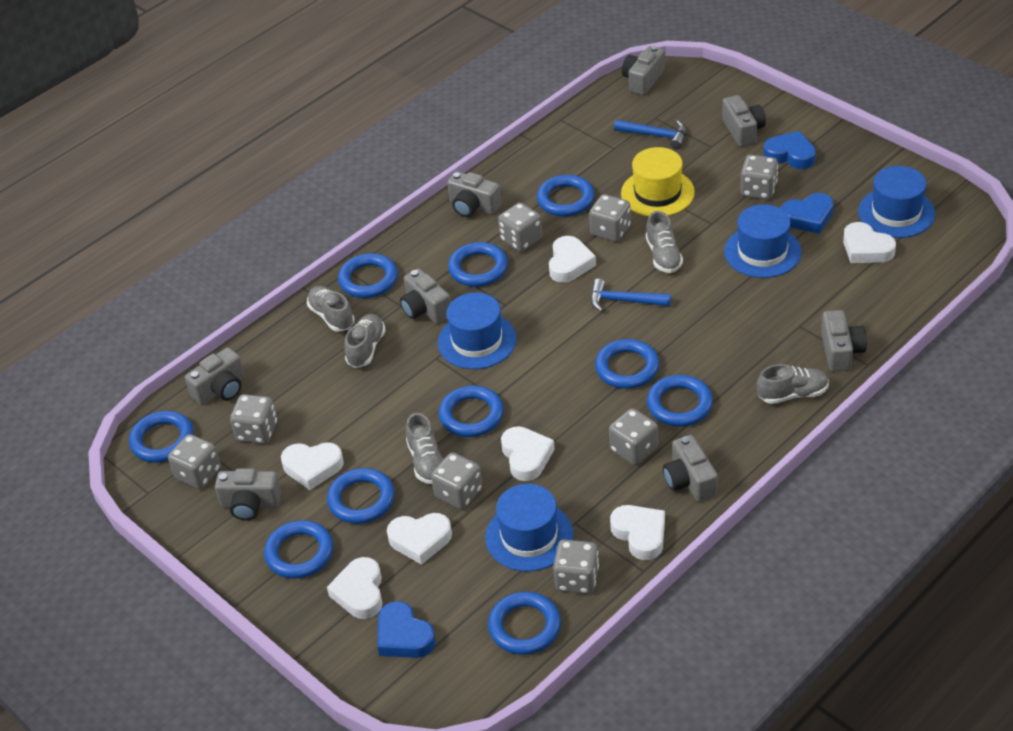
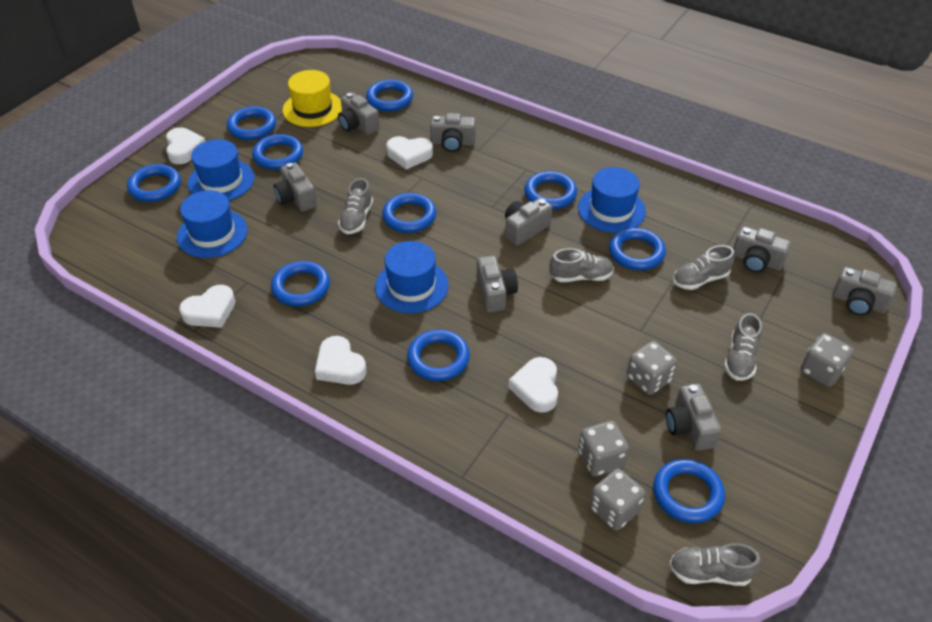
blue hammer: [591,279,671,312] [614,120,686,149] = 2 -> none = 0
blue heart: [377,601,436,658] [763,131,816,169] [781,193,834,234] = 3 -> none = 0
grey dice: [168,434,221,489] [230,394,277,444] [431,452,482,509] [498,202,542,252] [553,539,599,594] [589,194,631,242] [609,408,658,465] [740,155,778,200] = 8 -> [578,421,629,476] [590,469,646,531] [626,341,677,395] [800,333,854,387] = 4
white heart: [281,442,344,490] [327,557,383,619] [387,513,452,565] [501,426,555,481] [549,236,596,283] [610,505,665,560] [843,222,896,263] = 7 -> [166,127,206,164] [179,285,235,328] [315,336,366,385] [386,136,433,169] [508,357,558,413] = 5

